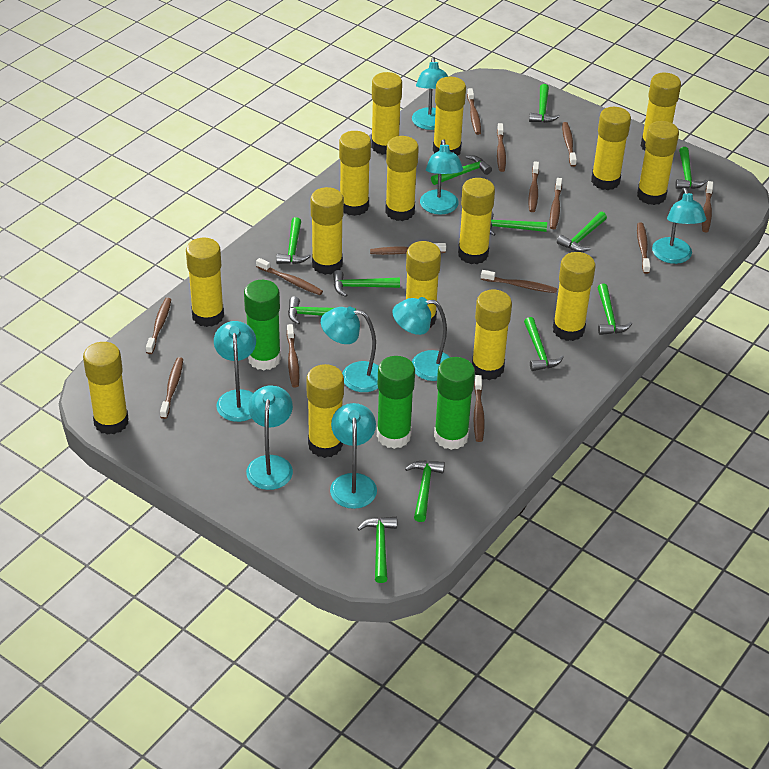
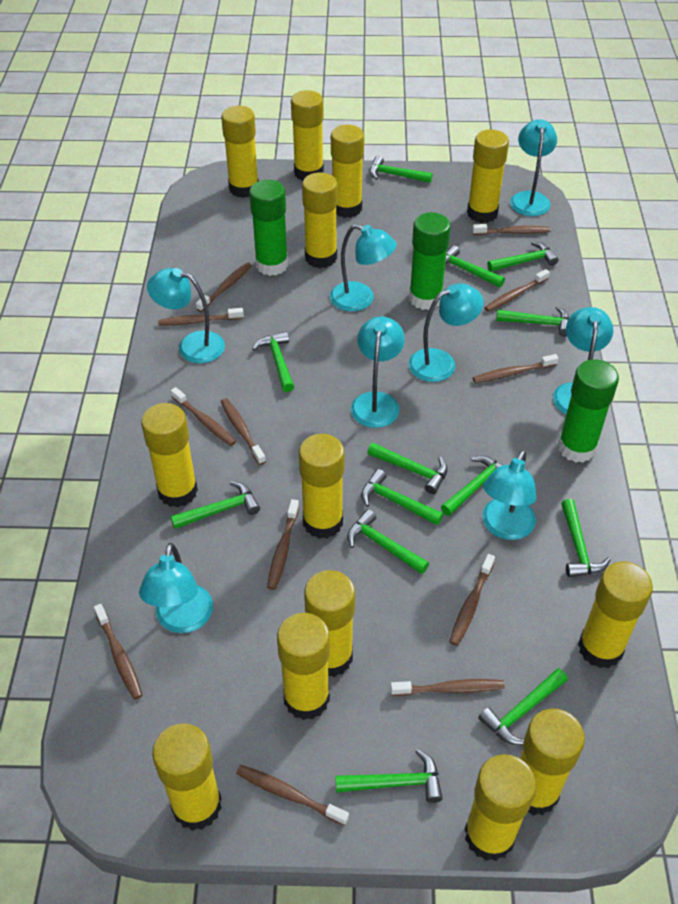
brown toothbrush: [146,298,171,354] [160,357,183,419] [256,258,323,295] [287,324,300,388] [370,243,446,255] [467,88,481,135] [473,375,485,442] [481,270,557,293] [497,123,506,172] [528,161,539,212] [550,178,562,229] [562,122,577,167] [637,222,650,274] [702,181,713,232] = 14 -> [94,604,143,700] [158,308,244,326] [171,387,236,446] [196,263,252,312] [221,398,266,465] [236,765,349,826] [267,499,299,590] [390,679,505,696] [449,554,495,646] [472,224,551,235] [473,354,559,383] [484,269,550,312] = 12
green hammer: [276,217,311,264] [288,296,356,325] [333,270,400,297] [357,517,397,583] [405,461,445,522] [431,155,492,185] [490,212,547,236] [524,317,564,371] [529,84,560,123] [557,212,607,252] [597,284,632,335] [675,147,707,189] = 12 -> [170,481,260,529] [252,331,294,392] [335,749,443,803] [347,509,429,574] [361,469,443,525] [367,443,448,494] [370,156,433,183] [441,456,502,516] [445,245,505,288] [478,668,568,745] [487,241,559,272] [496,306,569,337] [561,499,611,577] = 13
yellow glue stick: [83,342,129,435] [186,238,224,327] [306,364,344,458] [311,187,344,275] [339,131,371,216] [371,72,402,155] [385,136,419,221] [406,241,441,328] [433,77,466,156] [458,178,495,264] [472,289,512,380] [553,252,596,341] [591,107,631,190] [637,121,679,205] [641,72,681,150] = 15 -> [141,403,198,508] [152,723,222,831] [221,106,259,198] [277,613,330,720] [291,90,324,181] [299,434,345,539] [302,172,338,268] [304,570,355,677] [331,125,364,218] [465,754,536,861] [467,129,509,223] [520,709,585,816] [578,561,653,668] = 13

